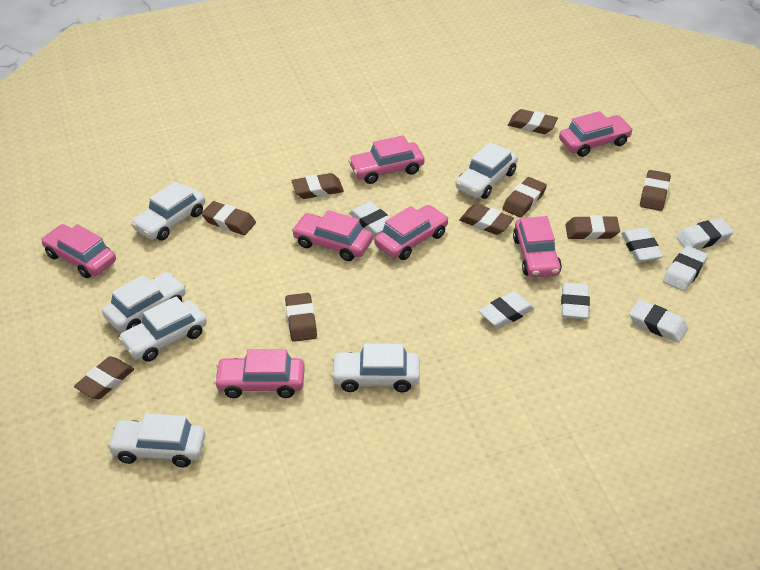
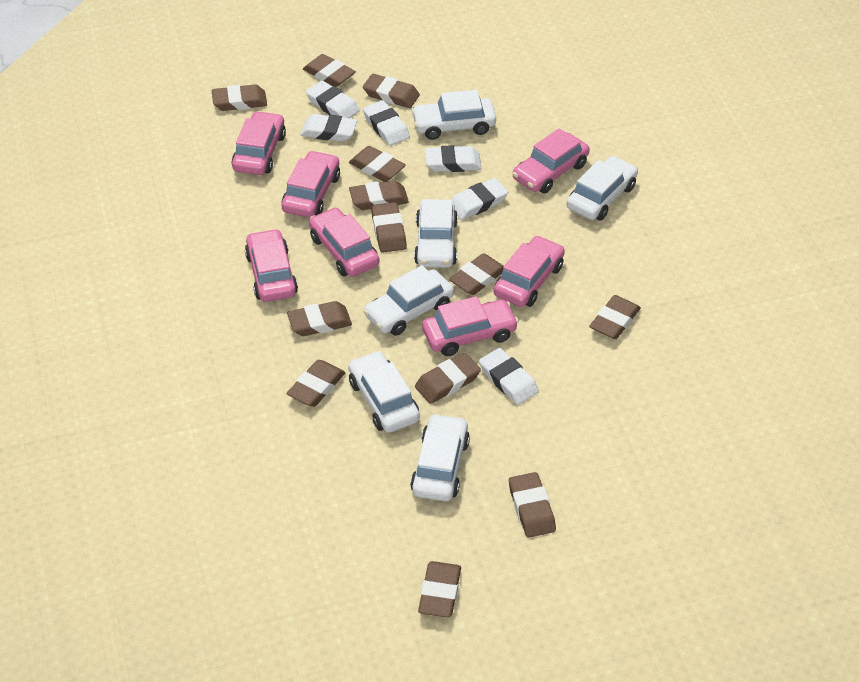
brown eraser: [74,356,134,399] [202,201,256,235] [285,293,317,342] [291,173,344,199] [459,204,514,235] [502,177,547,218] [508,109,558,134] [565,215,620,240] [640,170,671,211] = 9 -> [212,84,267,111] [287,301,352,336] [287,360,345,407] [303,54,356,87] [349,146,406,182] [349,180,409,210] [363,74,420,108] [371,202,407,253] [415,353,481,404] [418,561,461,618] [449,253,504,295] [509,472,556,538] [589,295,641,339] = 13
white eraser: [349,202,390,236] [479,291,535,328] [561,283,590,319] [621,228,663,262] [629,300,688,343] [663,246,708,291] [676,218,734,249] = 7 -> [300,114,357,142] [306,81,360,118] [363,100,410,146] [425,145,481,172] [452,178,508,220] [479,348,539,405] = 6

